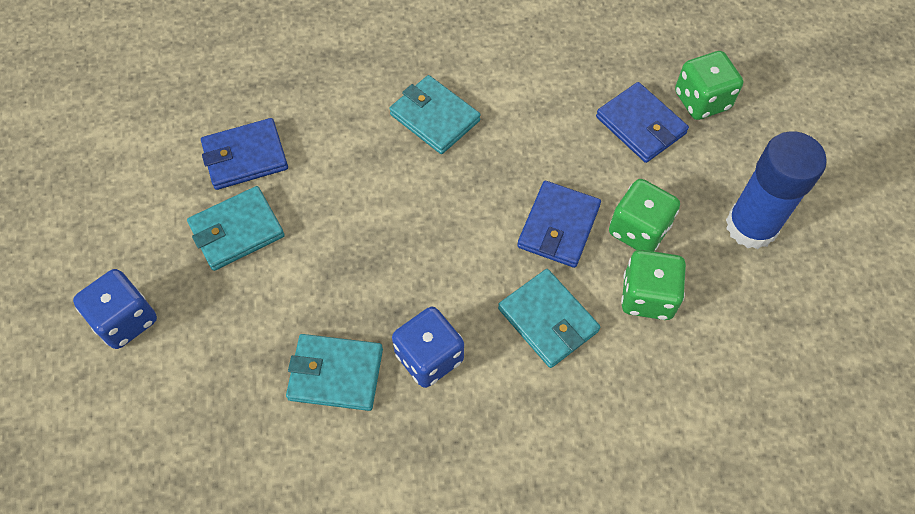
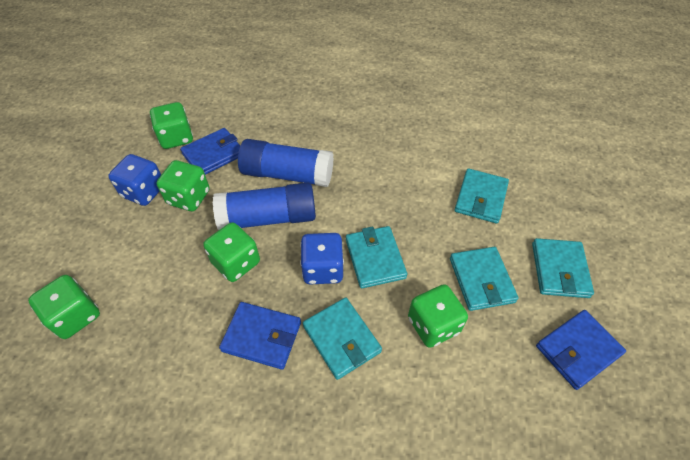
blue glue stick: [726,131,827,249] = 1 -> [213,182,316,230] [238,139,334,187] = 2
green dice: [609,179,680,251] [621,250,686,320] [675,51,743,120] = 3 -> [28,275,100,339] [150,102,193,149] [156,160,210,211] [203,222,260,282] [408,284,468,348] = 5
turquoise wallet: [187,186,285,271] [286,334,383,411] [389,75,481,154] [498,269,600,368] = 4 -> [303,297,382,380] [346,226,407,288] [450,247,519,311] [455,168,509,224] [532,238,594,298] = 5

